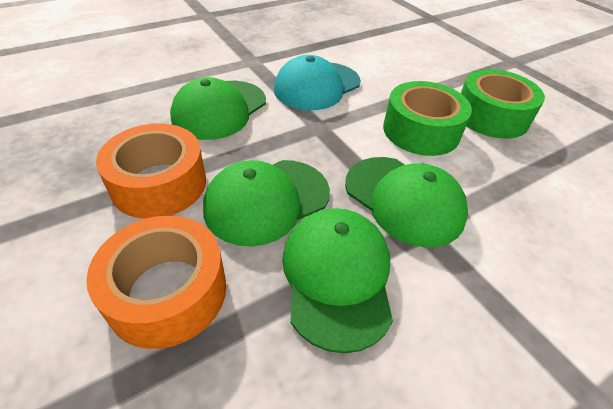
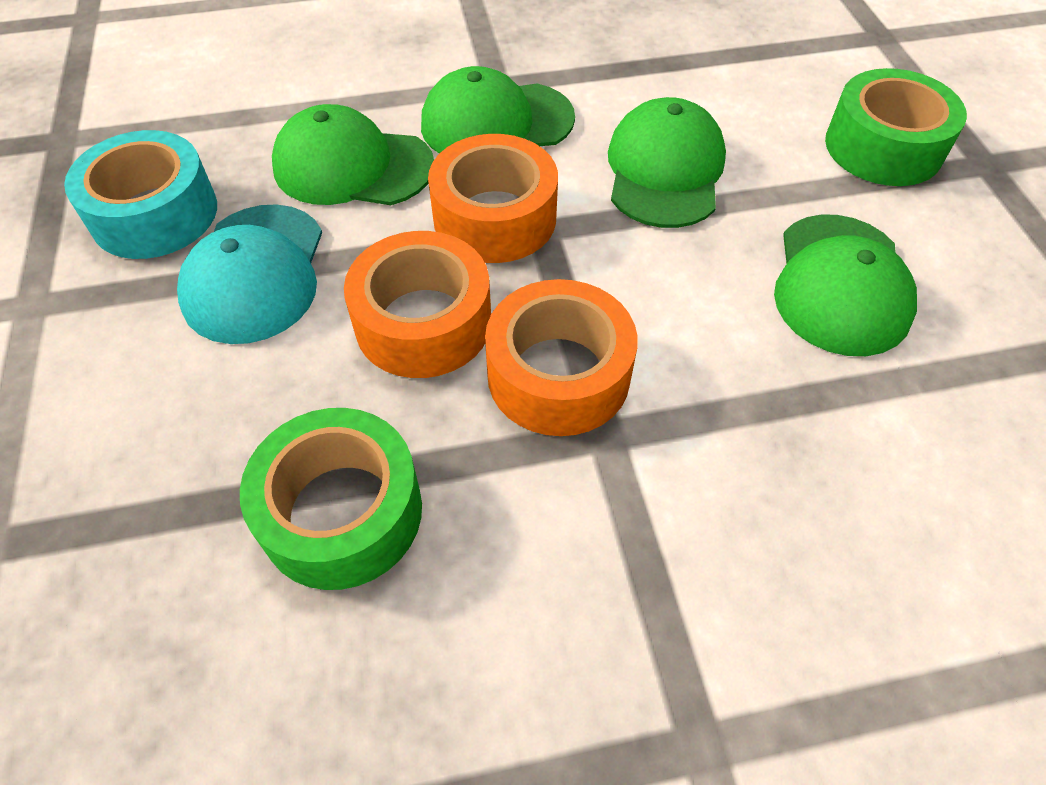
orange tape: [86,216,226,349] [96,123,206,219] = 2 -> [344,231,491,378] [428,134,558,263] [485,279,638,436] = 3
turquoise tape: none = 0 -> [64,130,217,259] = 1

